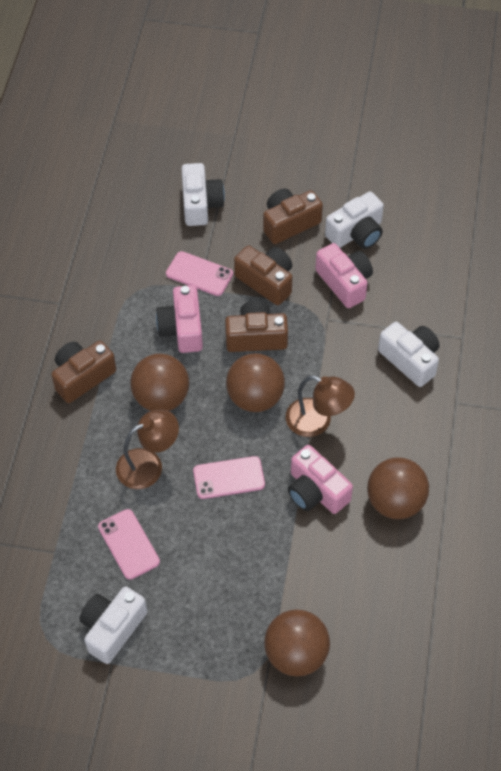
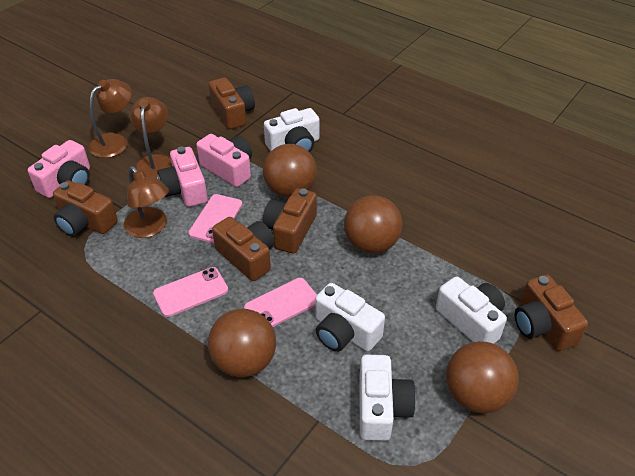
brown camera: [51,341,116,403] [225,300,288,352] [234,245,292,305] [263,188,323,244] = 4 -> [53,180,118,237] [209,78,255,129] [212,217,275,281] [263,188,317,254] [515,274,588,351] = 5
brown lamp: [116,409,179,489] [286,376,355,437] = 2 -> [89,79,132,158] [124,166,169,238] [130,97,172,178] = 3

